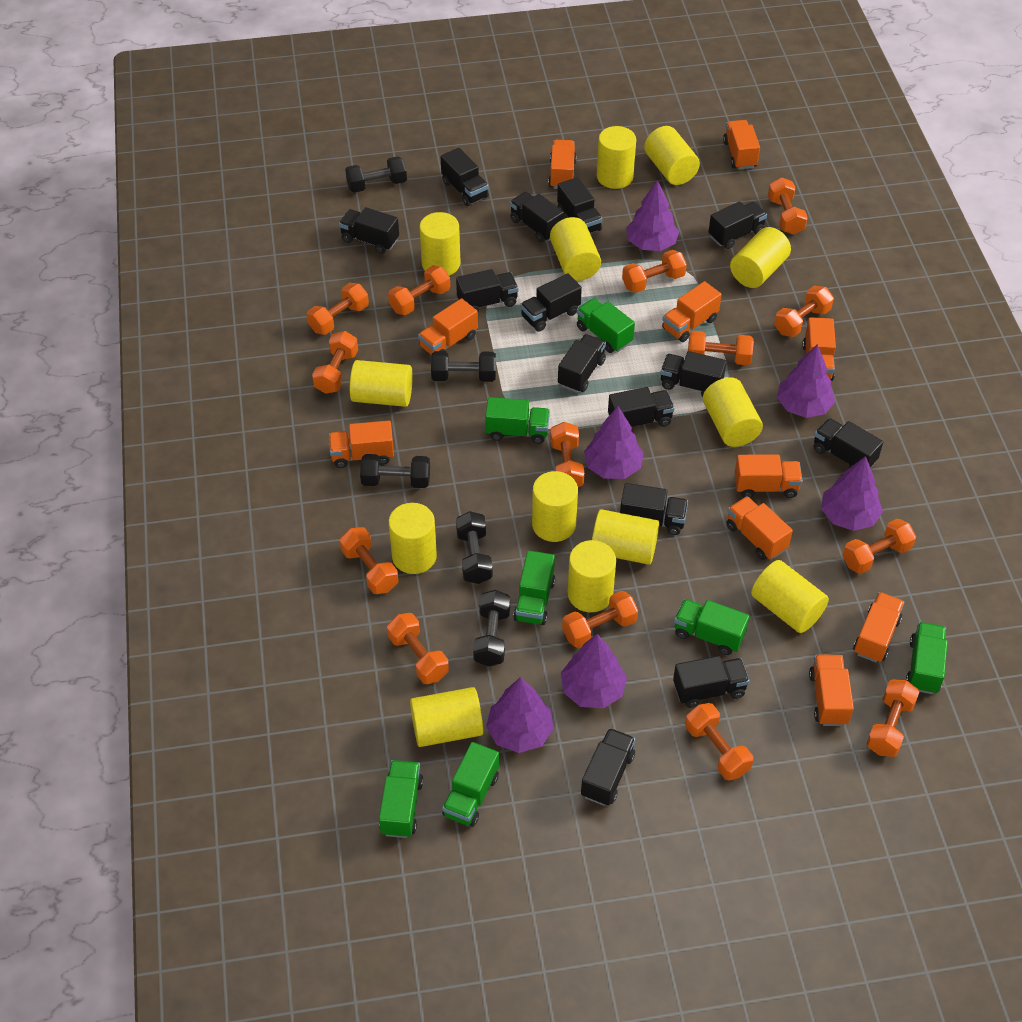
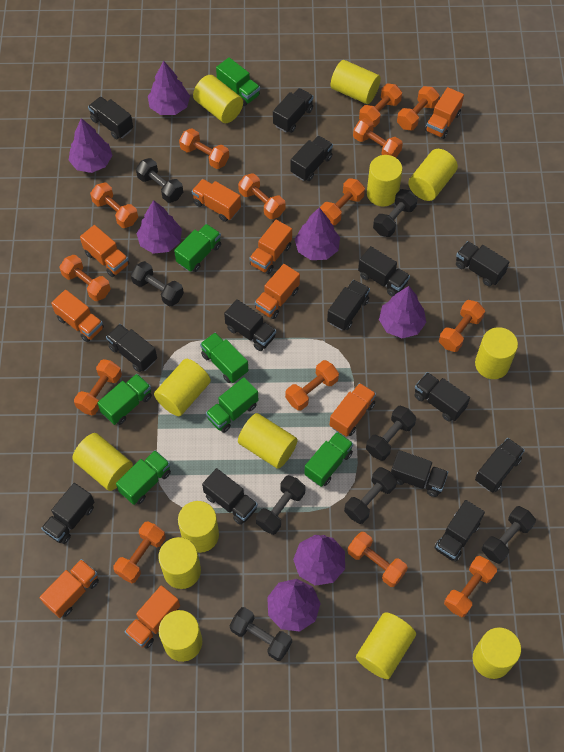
black dumbbell: [345,156,407,193] [360,454,430,488] [431,351,496,382] [456,511,493,584] [473,590,510,666] = 5 -> [131,261,184,307] [136,158,183,203] [229,607,292,661] [256,475,305,535] [344,467,397,524] [366,406,416,461] [373,189,418,237] [482,506,536,564] = 8
orange truck: [329,421,394,468] [418,298,478,355] [548,140,577,189] [662,281,722,342] [723,120,760,169] [726,496,793,560] [735,454,803,498] [802,317,836,381] [809,655,854,726] [853,592,904,662] = 10 -> [40,559,99,618] [51,290,104,342] [80,225,129,277] [125,585,180,649] [192,179,241,222] [249,220,292,274] [255,264,300,319] [330,383,376,437] [425,87,464,139] = 9
purple tree: [486,677,554,753] [561,634,627,709] [584,406,644,479] [626,180,679,251] [777,344,835,418] [821,456,883,531] = 6 -> [68,118,113,173] [136,200,182,254] [148,61,190,115] [267,579,321,632] [293,535,345,586] [295,207,340,260] [379,286,426,338] = 7

